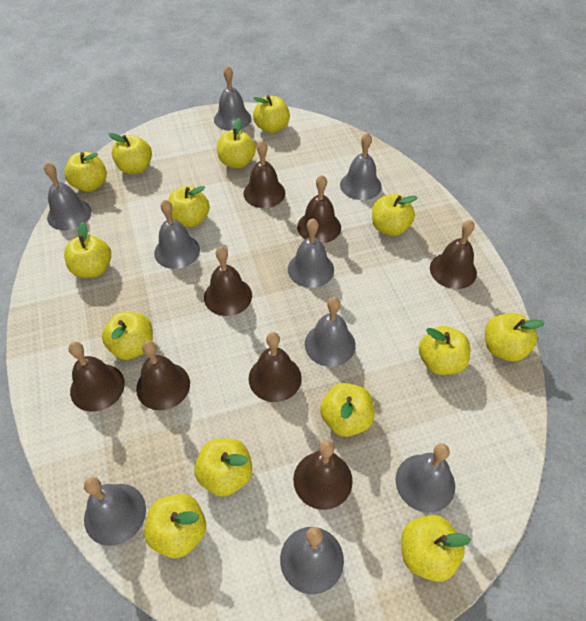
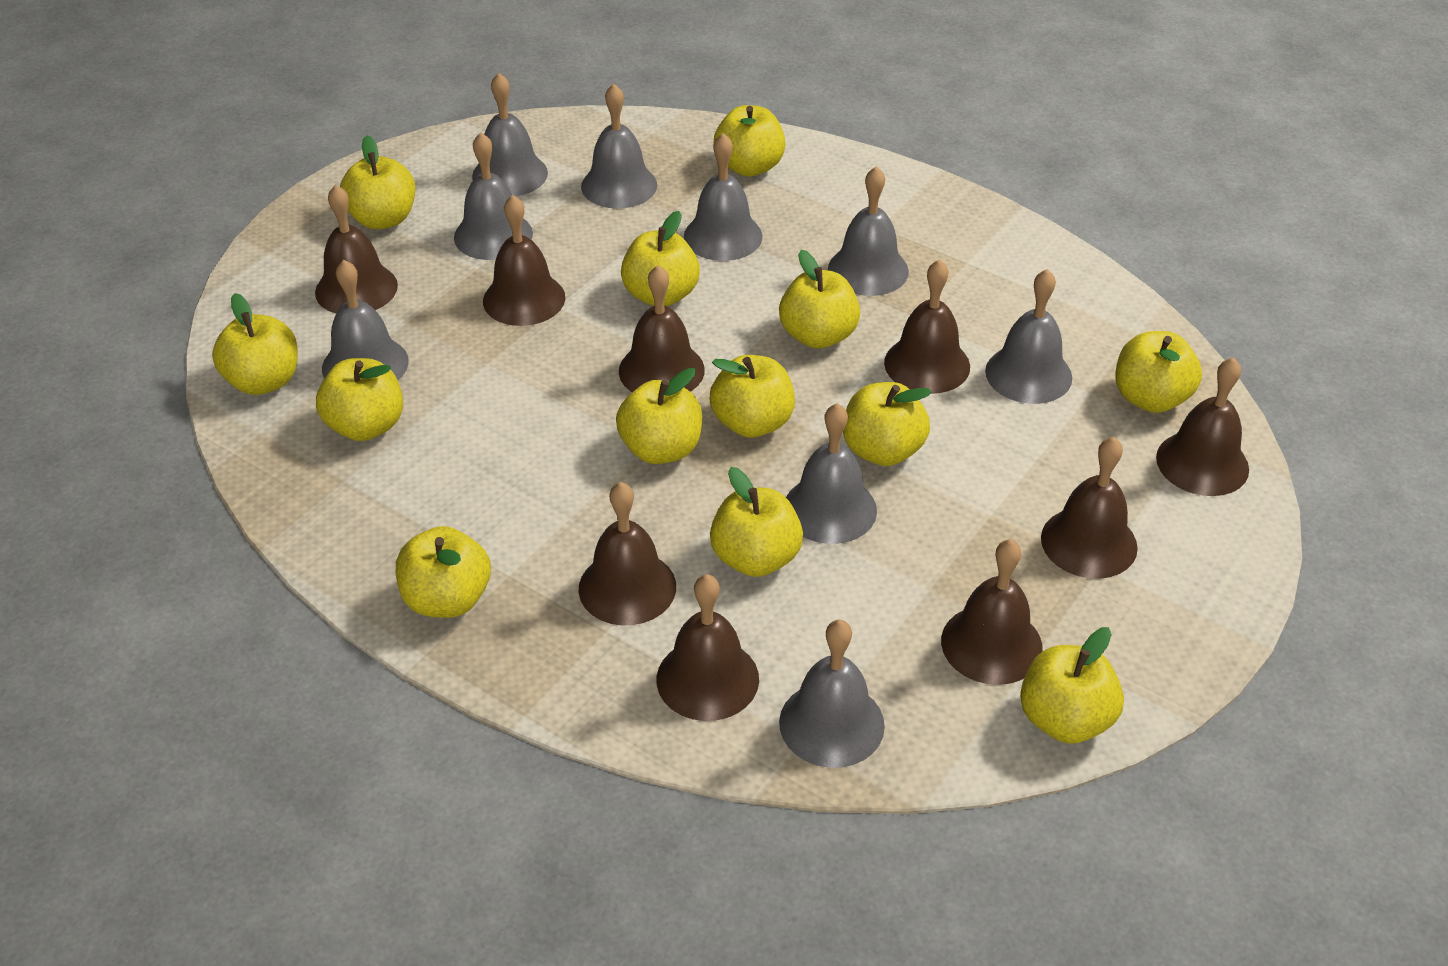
brown bell: [68,342,125,412] [136,340,190,410] [204,247,252,316] [243,140,286,208] [248,332,302,402] [293,440,353,510] [297,175,341,243] [430,220,477,289] = 8 -> [315,185,398,313] [483,195,565,326] [579,482,676,625] [619,265,705,392] [656,574,759,721] [884,259,970,394] [941,539,1043,685] [1041,437,1138,579] [1156,357,1249,496] = 9
yellow apple: [64,152,107,192] [64,222,111,278] [102,312,153,360] [108,133,152,174] [144,494,206,558] [168,186,210,227] [194,438,253,497] [217,118,256,168] [253,95,290,134] [320,383,374,437] [372,194,418,236] [401,515,471,582] [419,326,470,375] [485,313,545,361] = 14 -> [212,293,298,395] [316,358,403,441] [340,135,415,229] [396,526,491,618] [616,368,702,464] [621,211,700,306] [710,355,795,438] [710,467,803,577] [714,105,786,177] [779,250,860,349] [843,382,931,466] [1020,627,1124,744] [1115,331,1202,413] = 13

